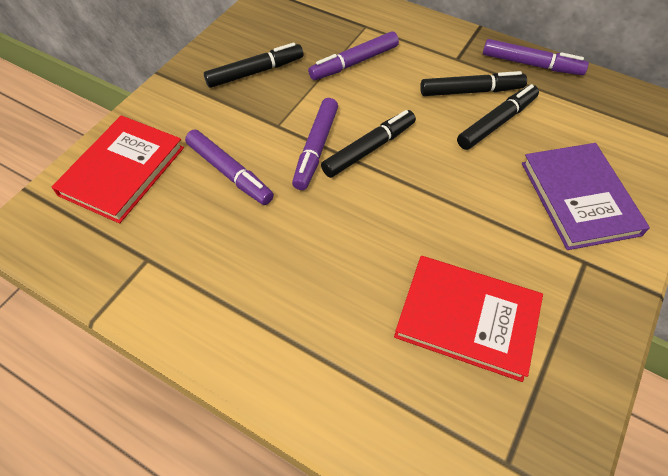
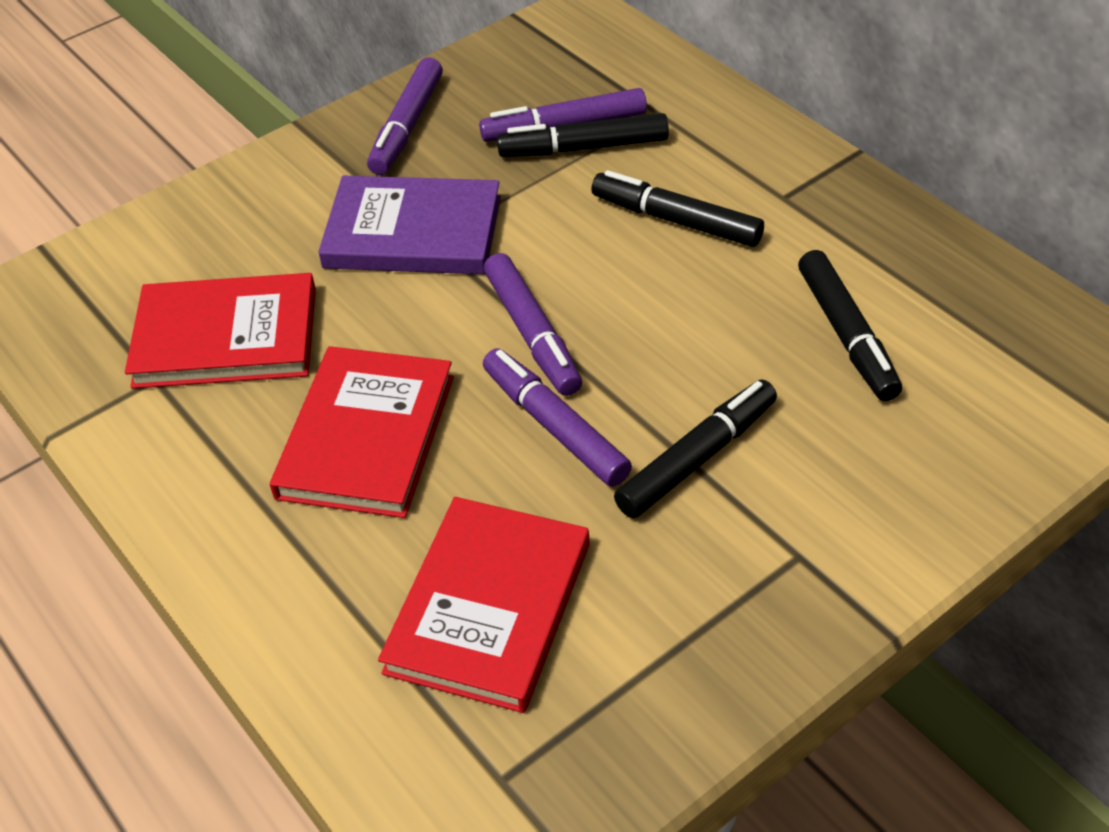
red book: [52,115,184,223] [394,256,543,382] = 2 -> [125,273,316,389] [270,346,454,518] [378,497,589,713] = 3

